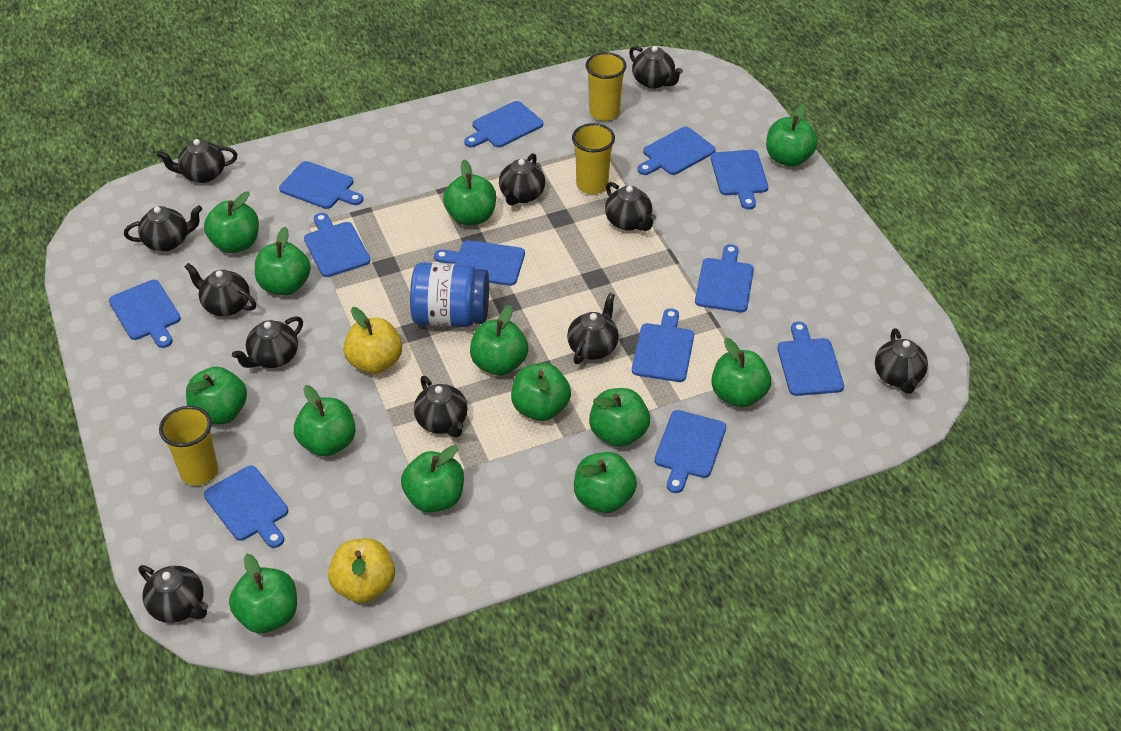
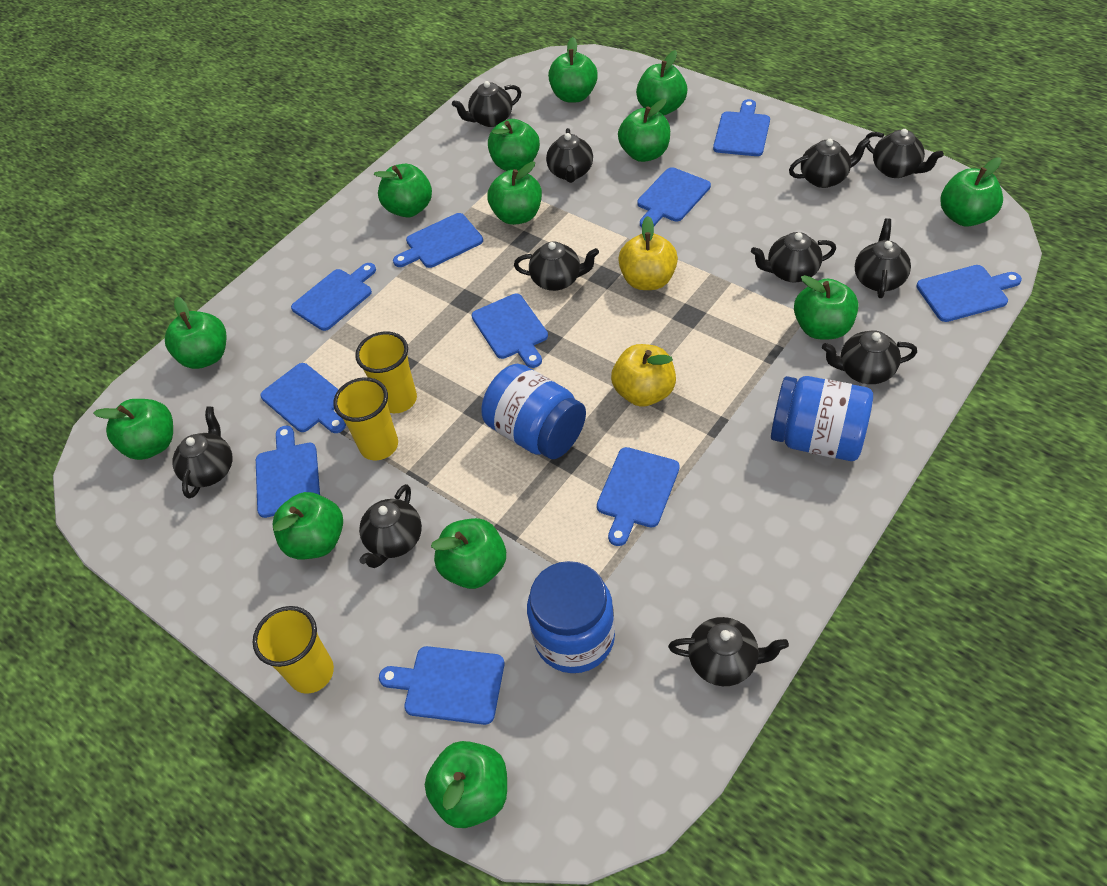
blue cutting board: [109,280,181,348] [204,465,288,548] [279,161,363,209] [304,213,371,277] [434,240,525,286] [464,101,543,148] [632,308,694,382] [638,127,716,175] [654,410,726,493] [695,244,754,312] [711,150,768,209] [777,322,844,396] = 12 -> [256,426,320,518] [260,363,346,433] [291,263,376,331] [379,646,504,725] [393,213,483,268] [472,294,548,368] [597,447,680,546] [637,167,711,227] [713,99,770,156] [916,265,1022,322] = 10
blue jar: [410,262,489,327] = 1 -> [482,364,586,459] [527,561,615,673] [771,376,873,461] = 3

